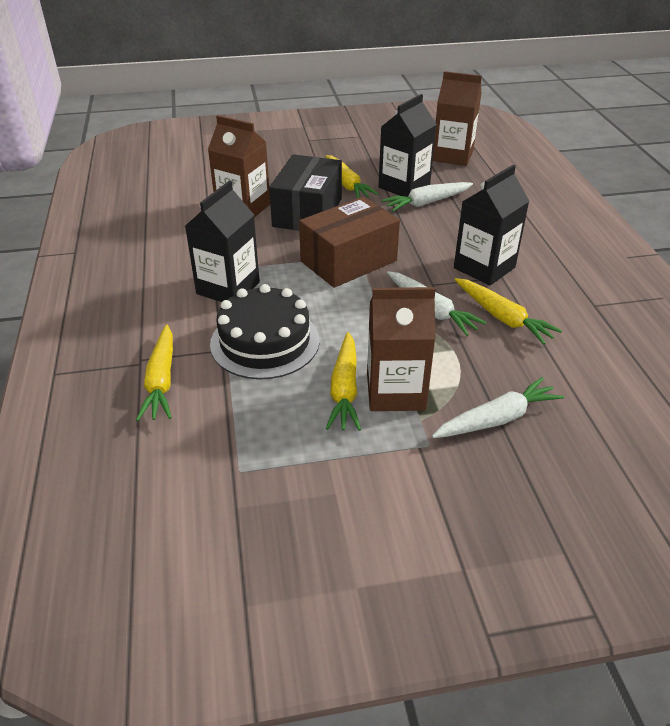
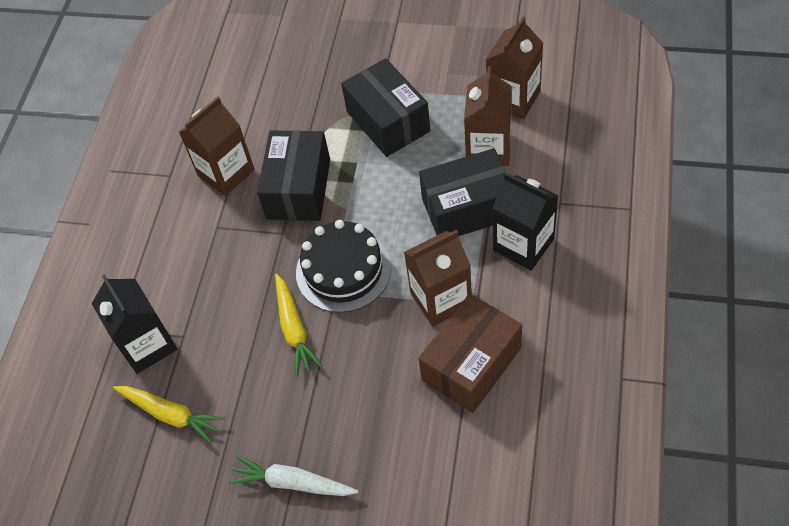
black box: [269,154,342,231] = 1 -> [257,130,330,221] [341,58,430,157] [419,148,506,236] = 3
black carton: [185,180,260,302] [378,94,437,197] [454,165,529,286] = 3 -> [92,275,177,374] [492,173,559,270] = 2
brown carton: [208,115,270,217] [367,287,436,411] [433,71,482,166] = 3 -> [179,96,255,196] [404,230,472,327] [464,66,512,166] [486,16,543,119] = 4
white carrot: [381,182,473,211] [387,271,487,336] [432,377,564,438] = 3 -> [229,456,358,496] = 1
yellow carrot: [136,324,173,421] [326,155,379,199] [326,332,361,431] [455,278,562,345] = 4 -> [113,386,225,443] [275,274,323,376] = 2

